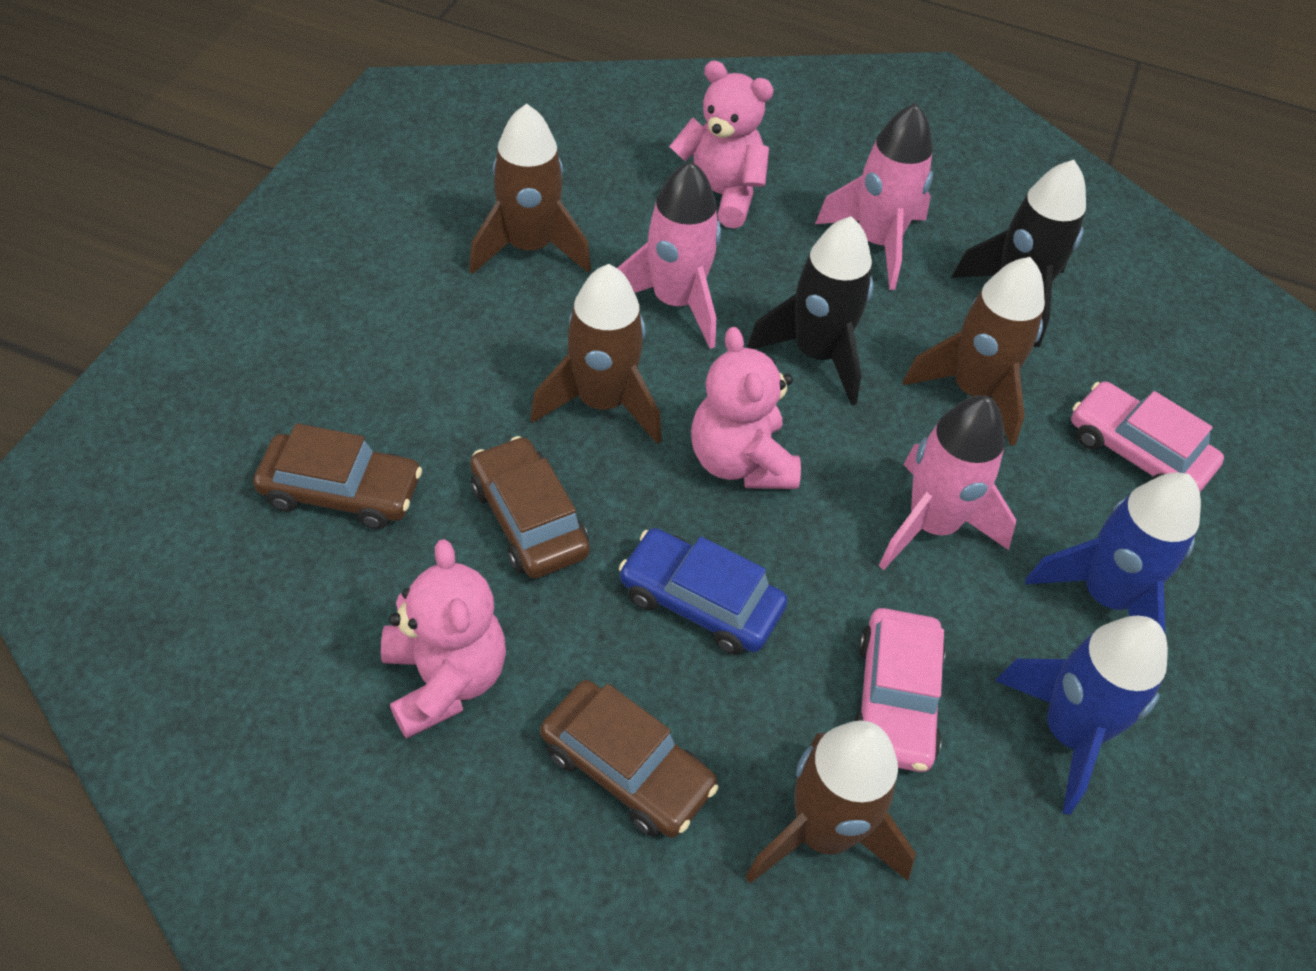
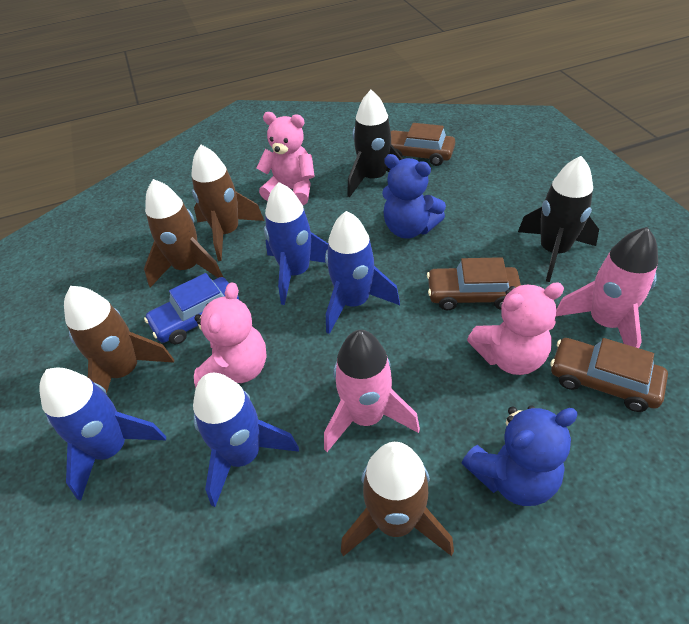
blue rocket: [995,616,1168,815] [1025,473,1201,633] = 2 -> [39,367,166,501] [193,373,299,507] [264,182,328,305] [325,211,400,334] = 4
blue teddy bear: none = 0 -> [382,154,446,239] [462,405,578,506] = 2
pink car: [853,608,946,772] [1071,381,1224,492] = 2 -> none = 0
pink rocket: [617,161,721,349] [815,103,933,290] [879,395,1016,570] = 3 -> [324,330,420,452] [556,227,658,348] = 2

